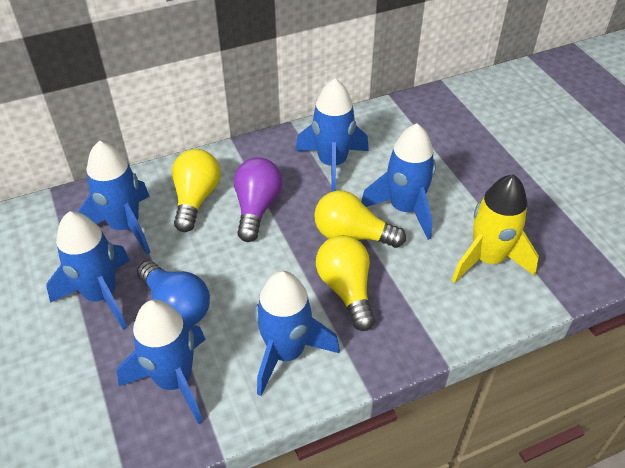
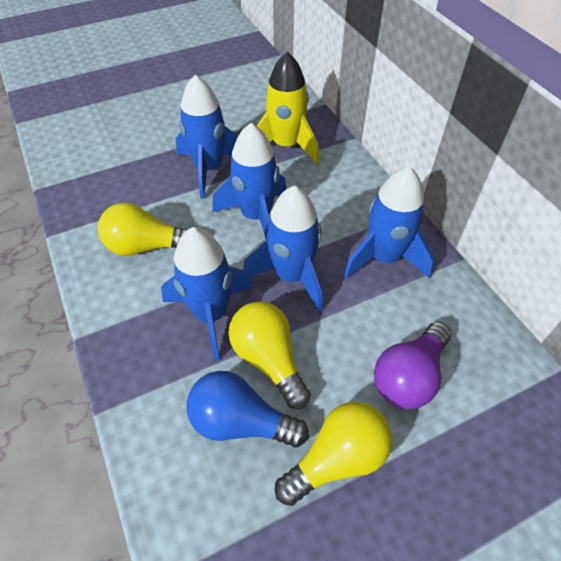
blue rocket: [46,212,130,330] [78,141,151,255] [117,300,206,424] [255,271,340,396] [296,79,369,192] [361,123,436,240] = 6 -> [161,227,253,361] [176,75,238,199] [212,123,286,240] [243,185,322,312] [344,166,434,279] = 5

